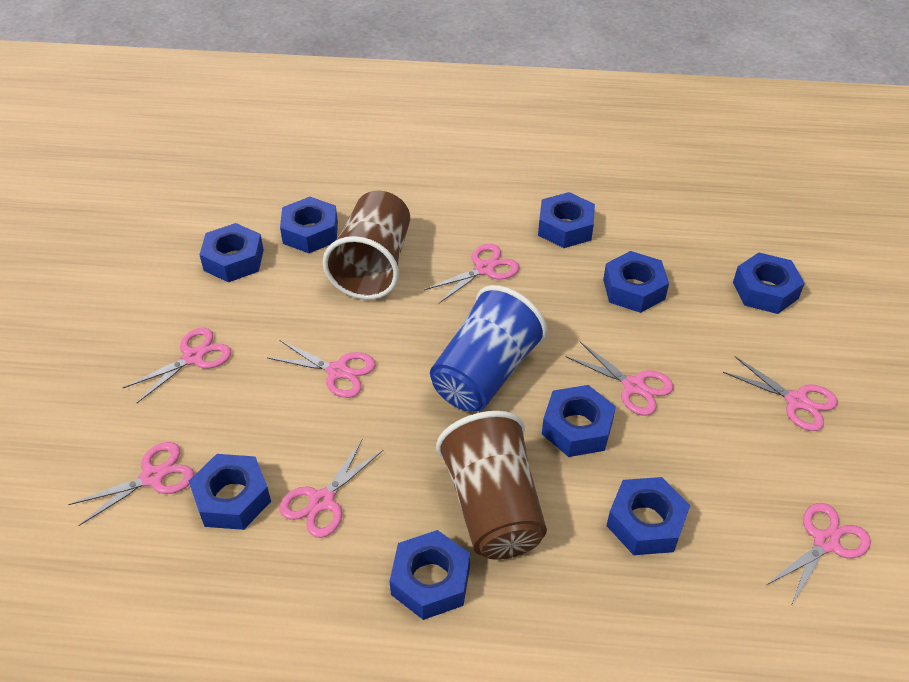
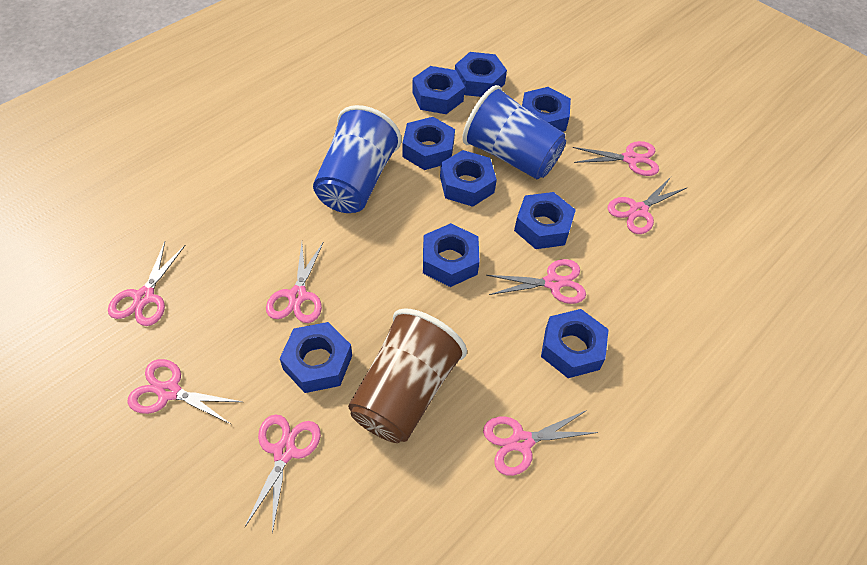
blue cup: [430,285,547,411] = 1 -> [313,105,401,213] [462,85,566,179] = 2
brown cup: [323,190,410,300] [436,411,547,560] = 2 -> [348,308,467,443] = 1

